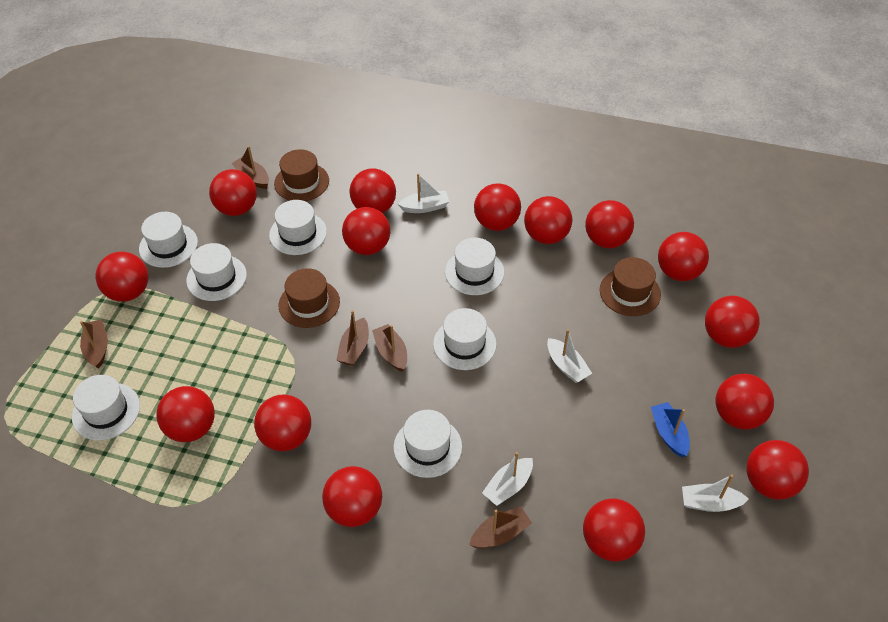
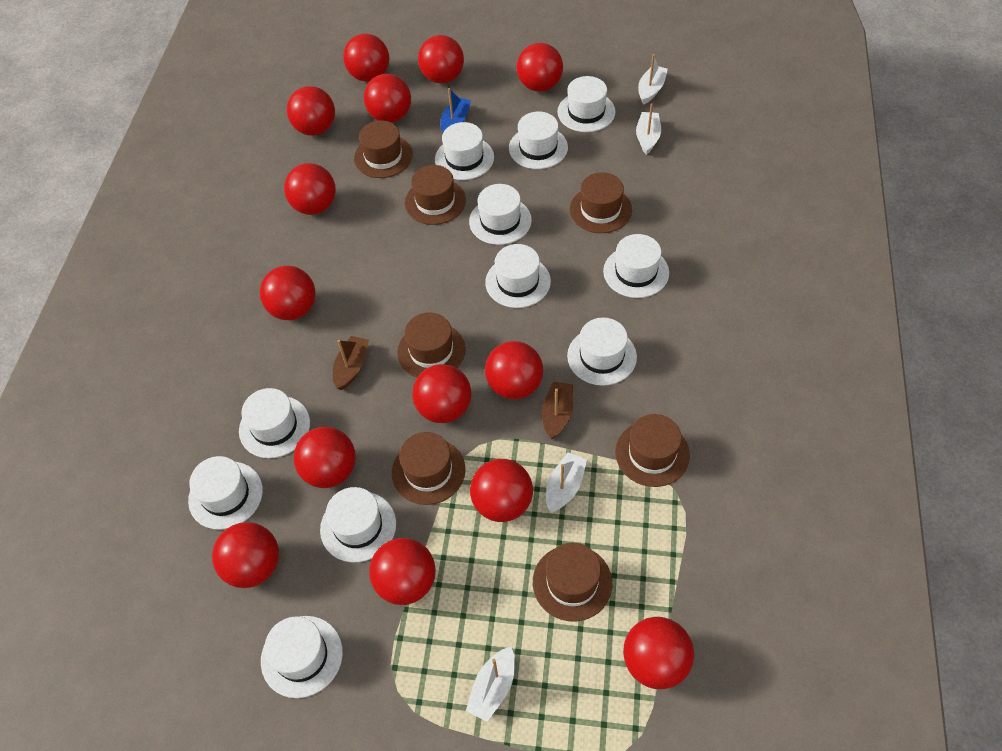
brown boat: [80,320,108,369] [231,146,269,189] [337,310,369,366] [372,324,407,372] [469,507,532,548] = 5 -> [333,336,369,390] [542,381,573,439] = 2
brown hat: [274,149,329,201] [279,268,340,328] [600,257,661,316] = 3 -> [354,121,413,178] [392,432,466,505] [397,313,465,377] [405,165,466,225] [533,543,612,622] [570,172,632,233] [615,414,690,487] = 7
red ball: [96,252,148,302] [156,386,215,442] [209,169,257,216] [254,394,311,451] [322,466,382,527] [342,207,390,255] [350,169,396,213] [474,183,521,231] [524,196,572,244] [583,499,645,561] [585,200,634,248] [658,232,709,281] [705,296,760,348] [716,374,774,430] [747,440,809,500] = 15 -> [212,522,279,588] [260,266,316,320] [284,163,336,215] [287,86,335,135] [294,427,356,488] [343,34,389,82] [364,74,411,123] [369,538,436,605] [412,364,471,423] [418,35,464,83] [470,459,533,522] [485,341,543,399] [517,43,563,92] [623,617,694,689] = 14
white hat: [72,375,140,441] [139,212,198,268] [186,243,247,301] [269,200,327,255] [394,410,462,478] [433,308,497,370] [445,238,504,295] = 7 -> [188,456,263,530] [239,388,310,458] [261,616,343,698] [320,487,396,562] [435,122,494,180] [469,184,532,245] [485,244,551,308] [509,112,568,169] [557,76,615,132] [567,318,637,386] [603,234,669,298] = 11

